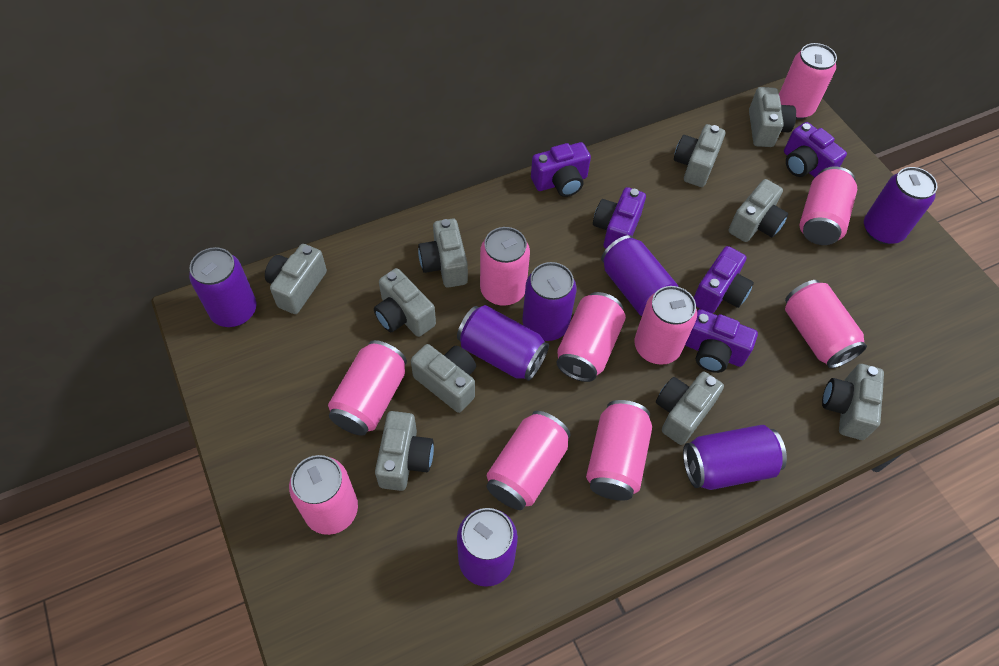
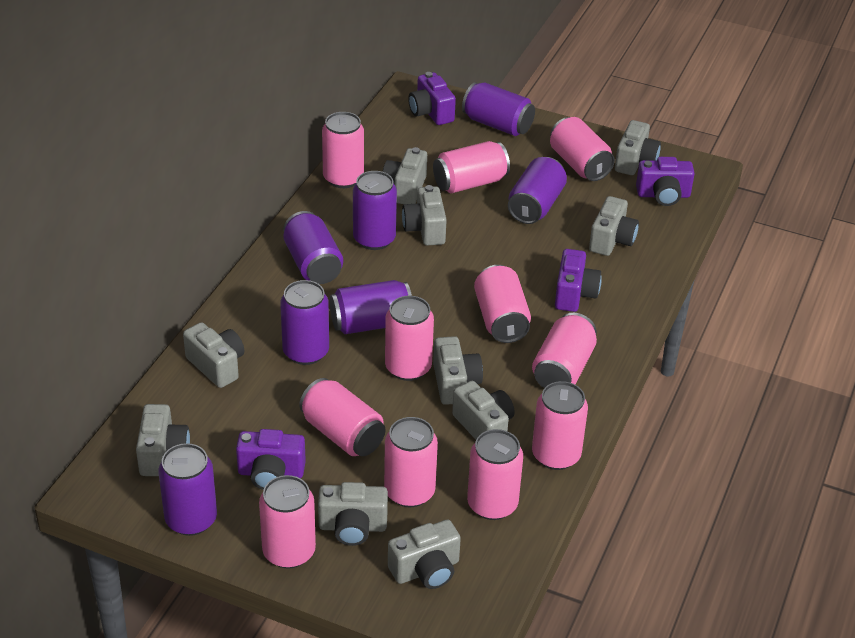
pink can: [289,455,358,535] [328,340,407,436] [480,227,530,306] [487,411,570,510] [556,292,626,382] [586,400,652,501] [635,286,697,365] [779,43,837,120] [785,280,867,368] [799,166,857,245] = 10 -> [259,475,316,569] [299,378,385,456] [322,112,364,188] [384,417,438,507] [385,296,434,381] [433,141,510,193] [467,429,523,520] [474,265,531,343] [532,313,597,388] [532,381,588,470] [550,117,615,181] = 11
purple camera: [531,142,591,197] [593,187,646,249] [685,309,758,373] [694,246,754,314] [784,122,847,177] = 5 -> [236,429,306,490] [408,72,456,125] [555,249,602,312] [636,157,695,206] = 4

